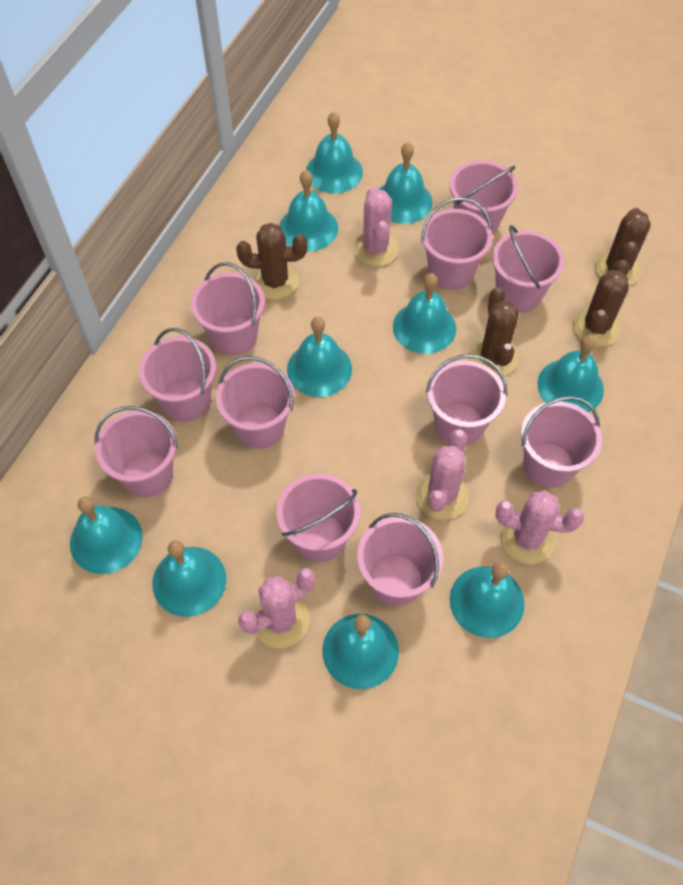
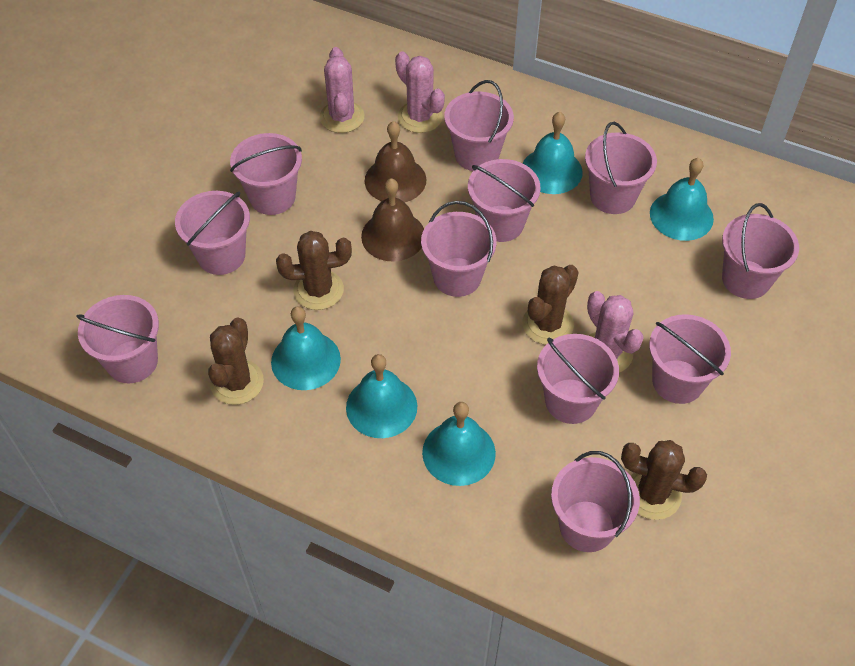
brown bell: none = 0 -> [361,178,424,262] [365,121,426,202] = 2
pink cactus: [238,568,315,648] [353,187,399,266] [415,429,469,520] [495,490,584,564] = 4 -> [320,47,364,133] [395,51,445,133] [587,291,644,373] = 3
turquoise bell: [70,496,143,574] [152,540,226,617] [279,170,338,252] [287,317,352,397] [306,112,363,193] [322,614,399,689] [379,142,433,224] [393,273,456,354] [450,562,524,638] [538,335,604,412] = 10 -> [271,306,341,390] [346,354,417,438] [422,402,496,486] [523,112,583,194] [650,158,714,241] = 5

